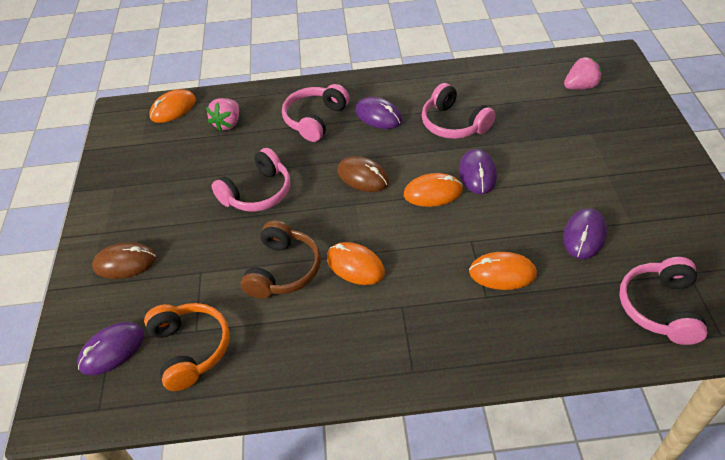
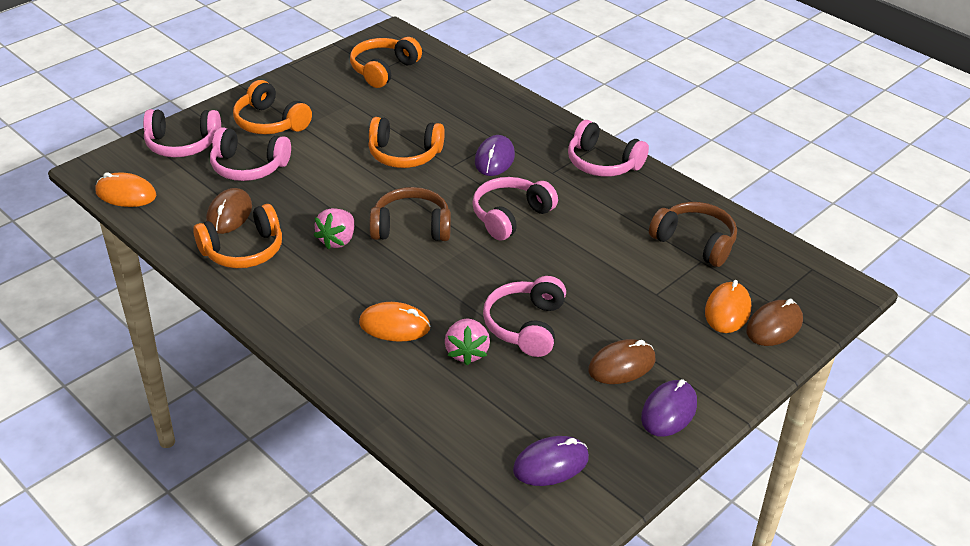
brown headphones: [241,220,321,299] = 1 -> [369,187,451,241] [649,202,737,267] = 2
brown mouse: [92,242,156,279] [337,156,389,192] = 2 -> [206,188,252,234] [588,339,655,384] [746,298,803,346] = 3
orange headphones: [144,303,230,391] = 1 -> [193,204,282,268] [233,80,312,134] [350,37,422,88] [368,117,445,168] = 4
orange mouse: [149,89,196,123] [327,242,385,285] [404,173,463,207] [469,252,537,290] = 4 -> [95,172,157,207] [359,302,431,342] [705,280,751,333] = 3
pink headphones: [211,148,290,212] [282,84,349,142] [422,83,496,139] [619,257,708,345] = 4 -> [143,109,221,157] [210,127,291,181] [472,177,558,241] [483,276,566,357] [568,120,649,177] = 5
purple mouse: [77,322,144,375] [355,97,402,129] [459,149,497,194] [563,208,607,259] = 4 -> [475,135,515,176] [513,436,589,486] [641,379,697,437] = 3

